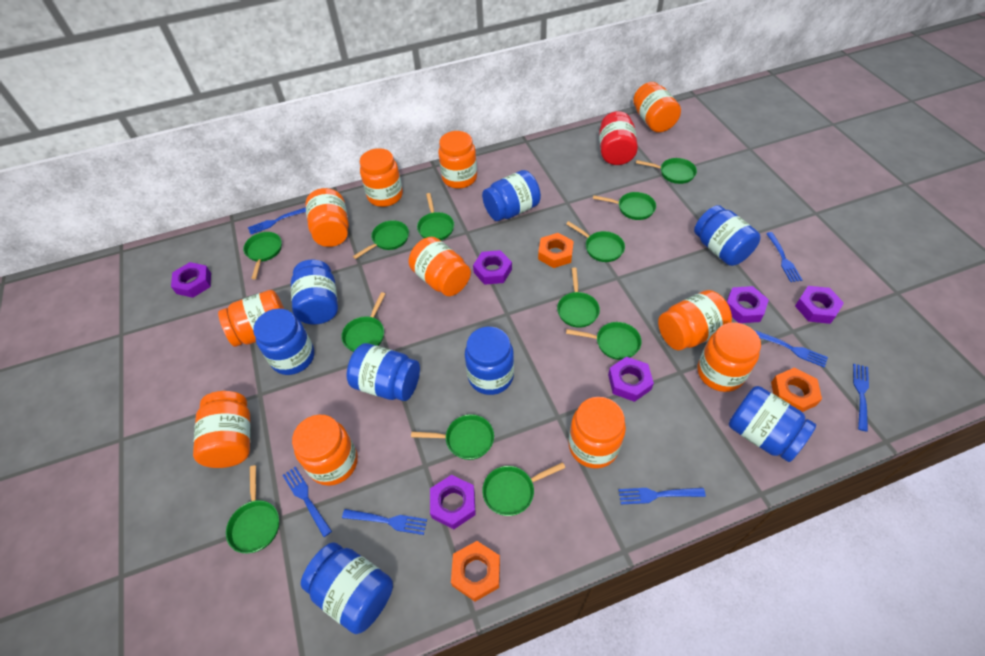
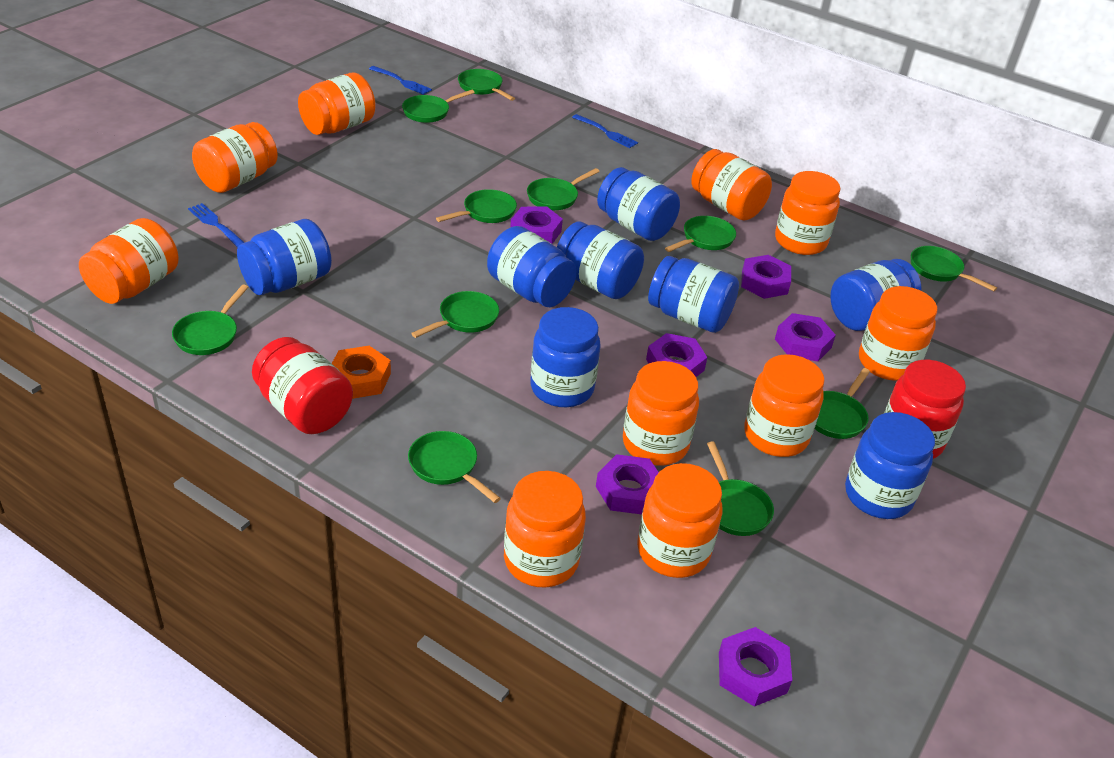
blue fork: [248,207,306,234] [283,467,332,537] [342,509,427,535] [618,488,706,504] [754,330,828,368] [766,232,802,282] [853,364,869,432] = 7 -> [188,203,244,248] [369,66,432,95] [572,114,638,148] = 3
green pan: [226,465,279,553] [243,232,282,279] [341,292,385,352] [353,220,409,259] [411,414,494,460] [417,193,454,240] [482,462,565,516] [557,268,600,328] [566,221,625,262] [566,322,642,360] [593,192,656,220] [636,158,697,184] = 12 -> [172,284,249,355] [402,90,475,123] [408,431,501,503] [411,291,499,338] [436,189,517,223] [458,69,515,101] [527,168,600,210] [665,216,736,252] [707,441,774,536] [815,368,870,439] [911,246,997,291] = 11
orange jar: [193,391,251,468] [218,290,284,347] [292,415,358,486] [305,188,349,247] [360,148,403,207] [409,237,471,296] [438,131,477,189] [569,397,626,469] [633,82,681,133] [658,290,732,350] [698,322,761,392] = 11 -> [79,218,178,304] [192,122,278,193] [298,73,376,135] [504,471,586,587] [623,361,699,466] [637,463,722,578] [691,149,772,221] [744,354,825,457] [775,171,840,255] [859,286,937,381] = 10
orange nut: [451,541,500,602] [538,233,574,268] [771,367,822,412] = 3 -> [332,346,391,399] = 1
red jar: [599,111,638,165] = 1 -> [252,337,353,434] [884,360,966,459] = 2

